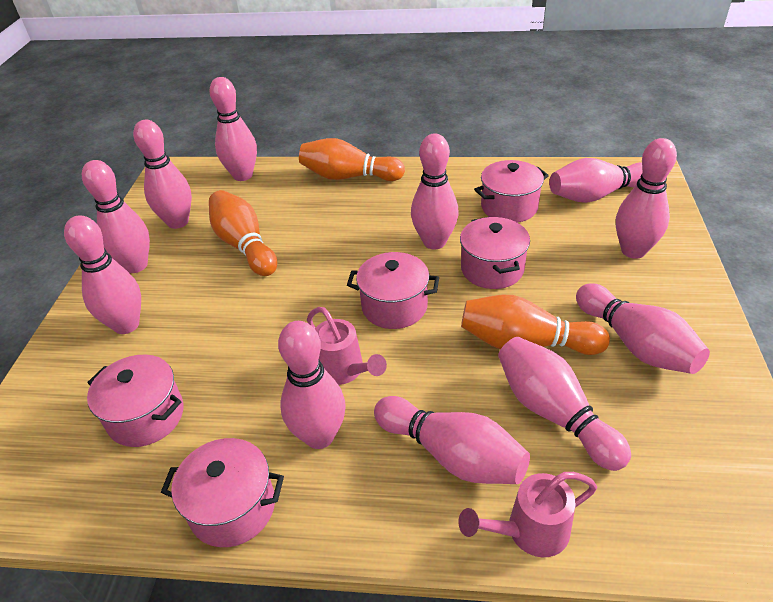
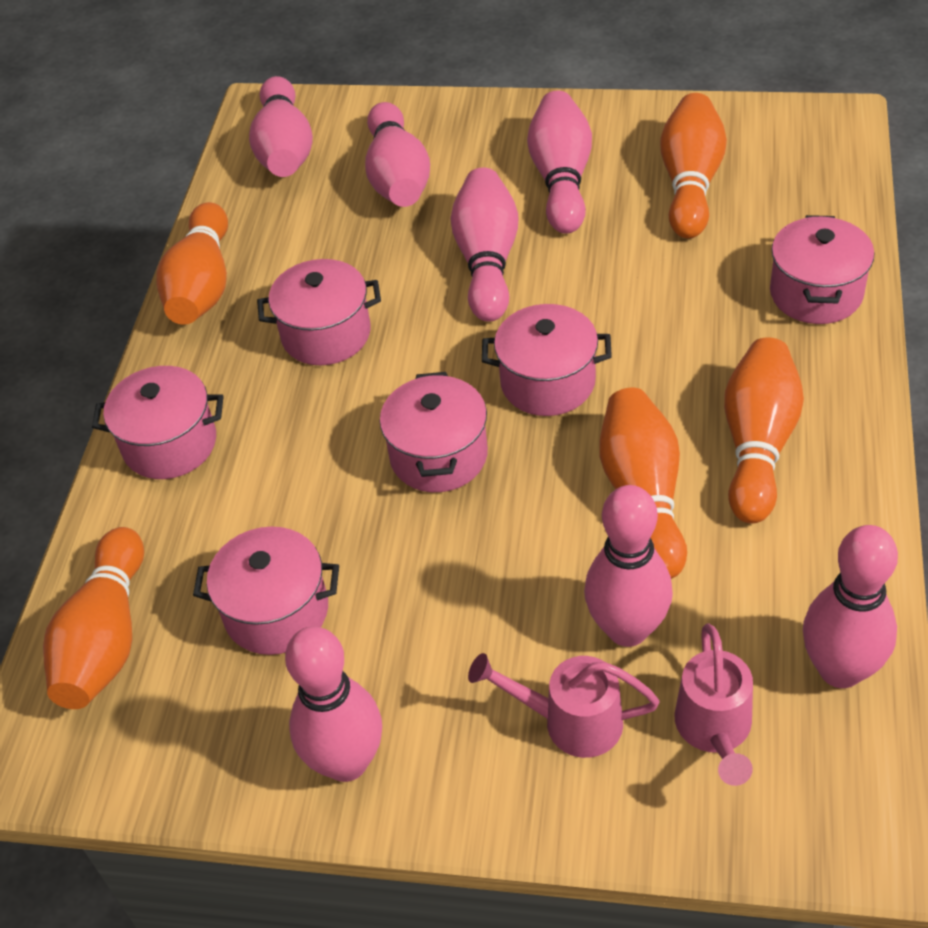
orange bowling pin: [209,190,277,276] [299,138,405,181] [461,295,610,355] = 3 -> [43,527,144,709] [156,202,228,325] [599,388,687,579] [660,93,727,238] [724,337,804,523] = 5
pink bowling pin: [64,215,141,334] [82,160,150,273] [133,120,192,229] [210,77,257,181] [278,321,346,449] [374,396,530,484] [411,133,459,249] [498,337,631,471] [549,158,643,203] [576,283,710,374] [616,138,677,259] = 11 -> [249,76,313,177] [285,626,382,782] [365,102,430,207] [450,167,518,322] [527,91,592,234] [584,485,673,647] [803,525,898,688] = 7
pink pot: [87,355,184,447] [161,438,284,547] [347,252,439,329] [460,217,530,289] [474,160,549,223] = 5 -> [92,366,223,479] [193,527,339,655] [257,259,381,365] [380,372,488,492] [482,304,612,416] [770,215,874,324] = 6

